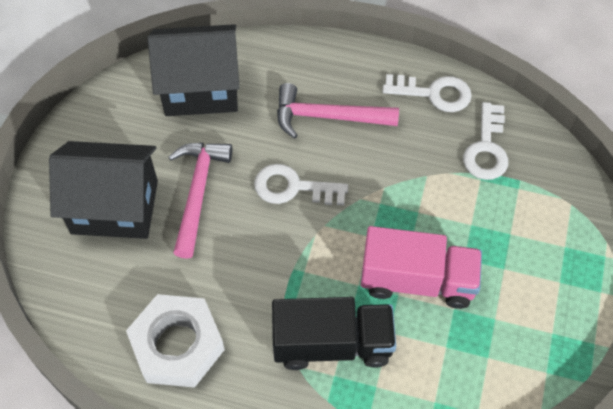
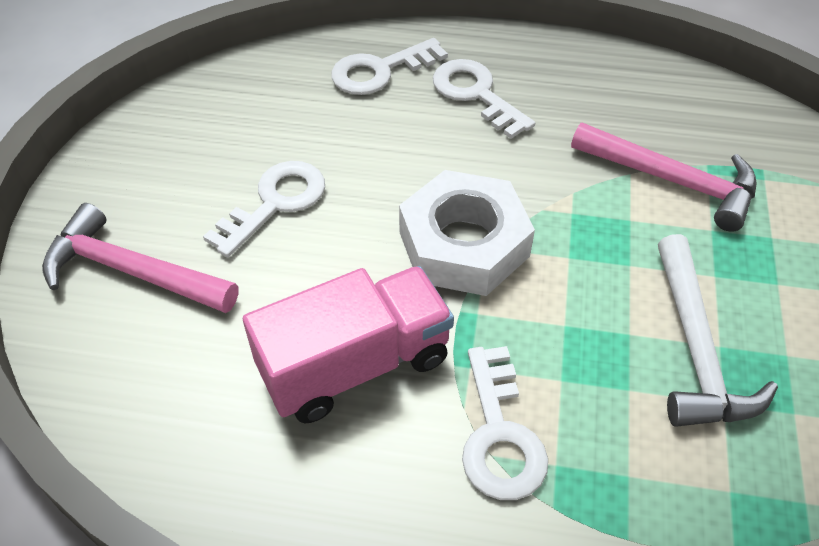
black house: [49,141,158,239] [147,24,240,116] = 2 -> none = 0
black truck: [272,297,396,370] = 1 -> none = 0
white hammer: none = 0 -> [658,234,778,427] = 1
white key: [254,164,348,205] [383,74,472,112] [463,102,508,180] = 3 -> [203,161,325,257] [331,38,448,95] [433,59,535,139] [462,346,548,500] = 4

